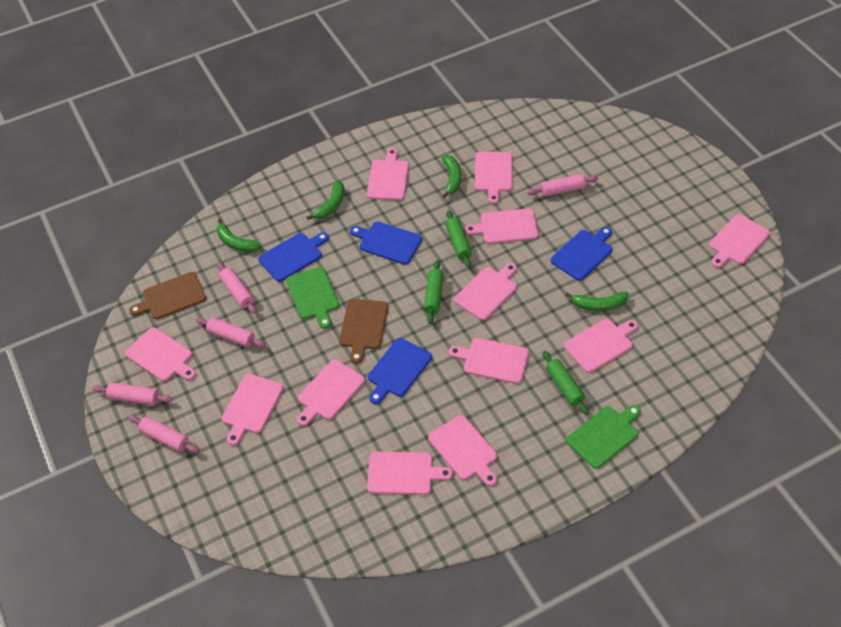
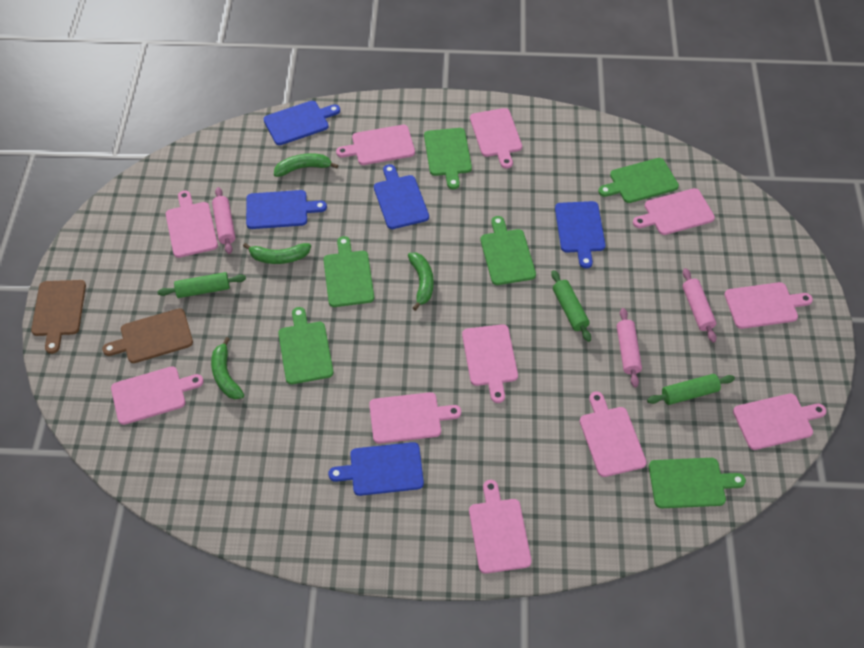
blue cutting board: [258,232,329,282] [350,221,422,265] [368,338,432,404] [551,227,613,281] = 4 -> [246,190,327,229] [264,101,340,145] [328,442,424,496] [374,164,429,229] [555,201,606,268] = 5
green cutting board: [286,267,339,329] [566,405,641,469] = 2 -> [278,307,334,384] [323,236,374,307] [424,128,472,189] [481,216,536,285] [598,158,679,203] [649,458,746,508] = 6
pink cutting board: [125,327,196,381] [222,374,284,446] [297,360,365,426] [367,148,409,200] [367,452,453,495] [428,415,497,486] [449,338,529,384] [454,263,517,320] [465,208,539,244] [475,152,513,204] [564,319,638,373] [709,214,770,268] = 12 -> [111,366,204,425] [166,191,218,258] [336,125,415,165] [369,392,461,444] [462,324,518,403] [469,480,532,574] [470,108,522,168] [580,391,647,477] [633,188,715,235] [724,282,813,329] [733,394,826,450] = 11
pink rolling pin: [93,383,173,406] [129,415,199,453] [196,317,266,347] [217,262,257,314] [528,174,598,197] = 5 -> [212,187,235,254] [617,308,642,387] [683,268,717,343] = 3

